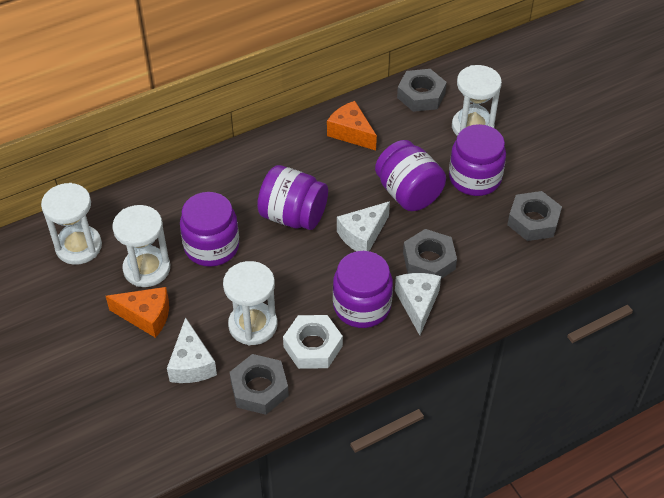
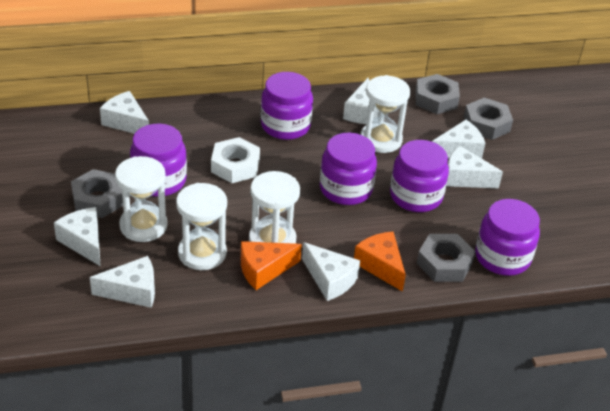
white cheese: [167,317,217,383] [337,201,390,251] [395,273,441,335] = 3 -> [54,207,101,267] [90,256,155,308] [100,91,149,134] [302,242,360,301] [343,78,379,124] [432,120,485,159] [446,146,503,188] = 7

